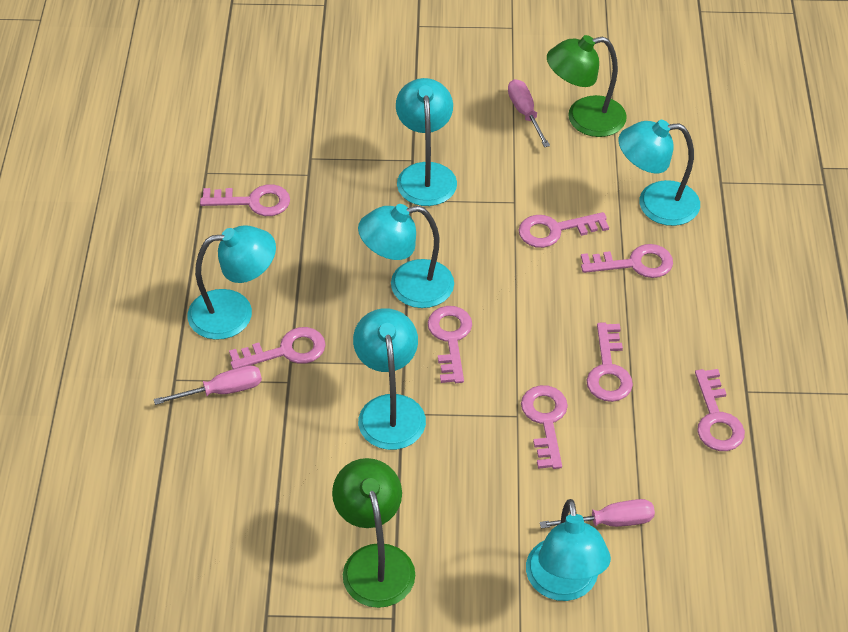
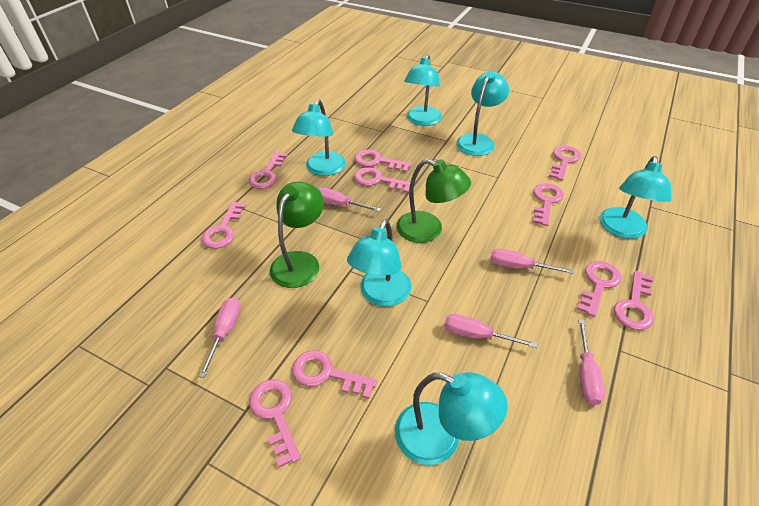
pink key: [200,184,290,216] [229,327,325,369] [427,306,472,383] [519,212,609,248] [521,385,568,469] [581,244,673,278] [587,322,633,402] [695,369,745,451] = 8 -> [202,202,246,249] [249,152,288,189] [249,379,301,468] [292,350,377,399] [354,150,412,172] [354,167,411,193] [532,183,564,226] [549,146,581,181] [576,261,622,317] [614,271,654,330] = 10
pink screwdriver: [154,365,262,405] [508,79,550,147] [540,499,655,529] = 3 -> [198,297,241,378] [318,187,381,212] [444,314,537,348] [490,249,574,274] [578,319,605,405] = 5

